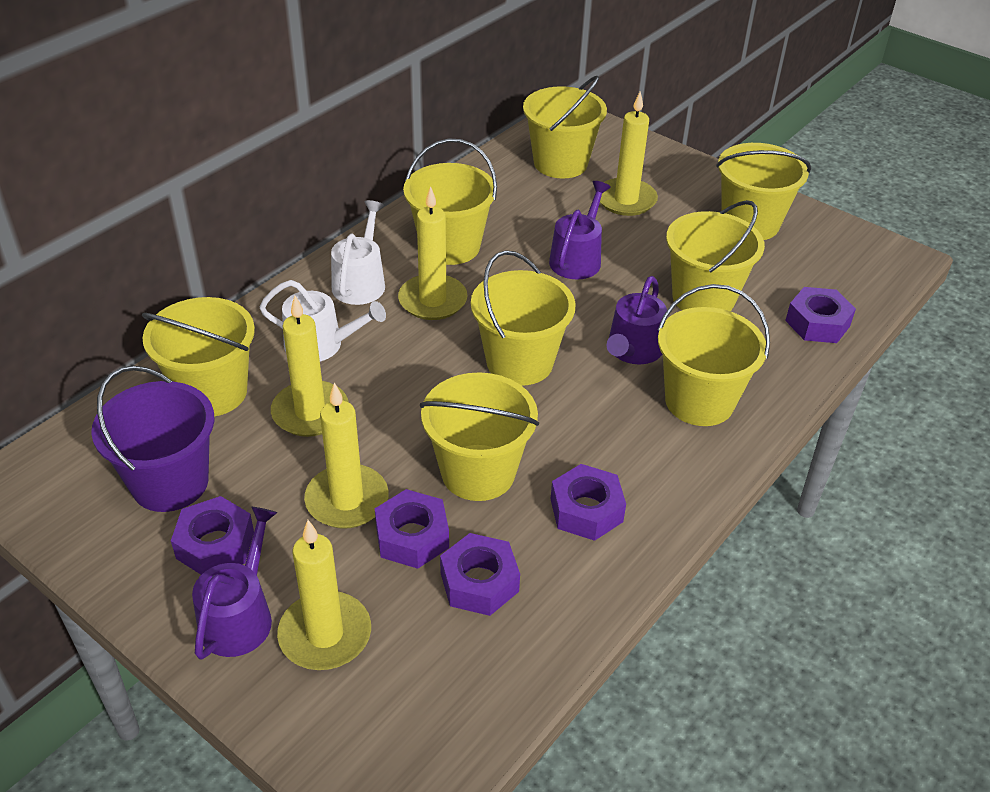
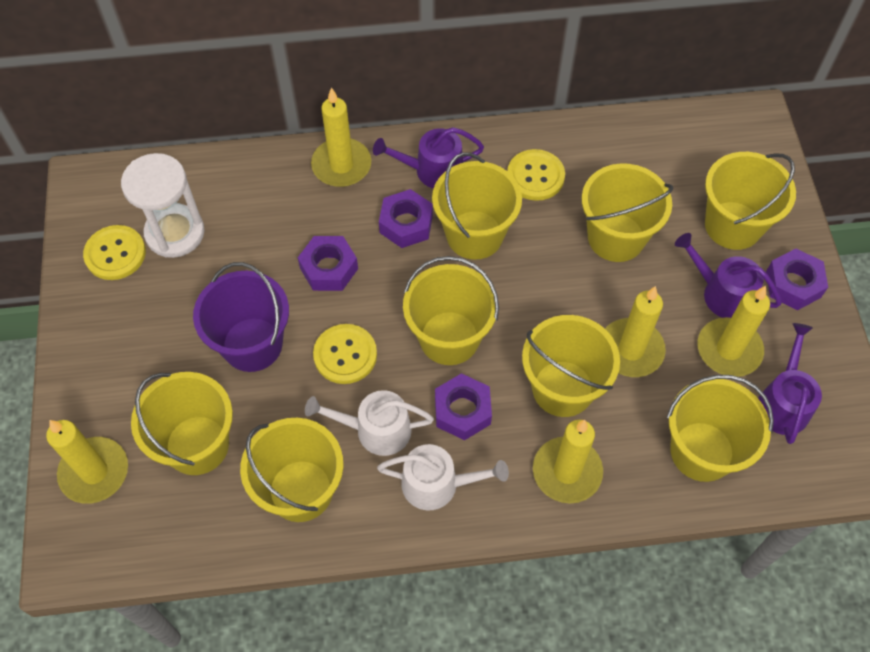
purple nut: [171,496,254,575] [375,489,449,569] [440,533,520,616] [551,464,626,541] [785,287,856,343] = 5 -> [298,236,358,291] [379,189,433,248] [435,373,492,440] [766,249,828,310] = 4
white hourglass: none = 0 -> [121,153,205,258] = 1
yellow button: none = 0 -> [83,225,146,280] [313,324,377,384] [507,149,565,201] = 3

